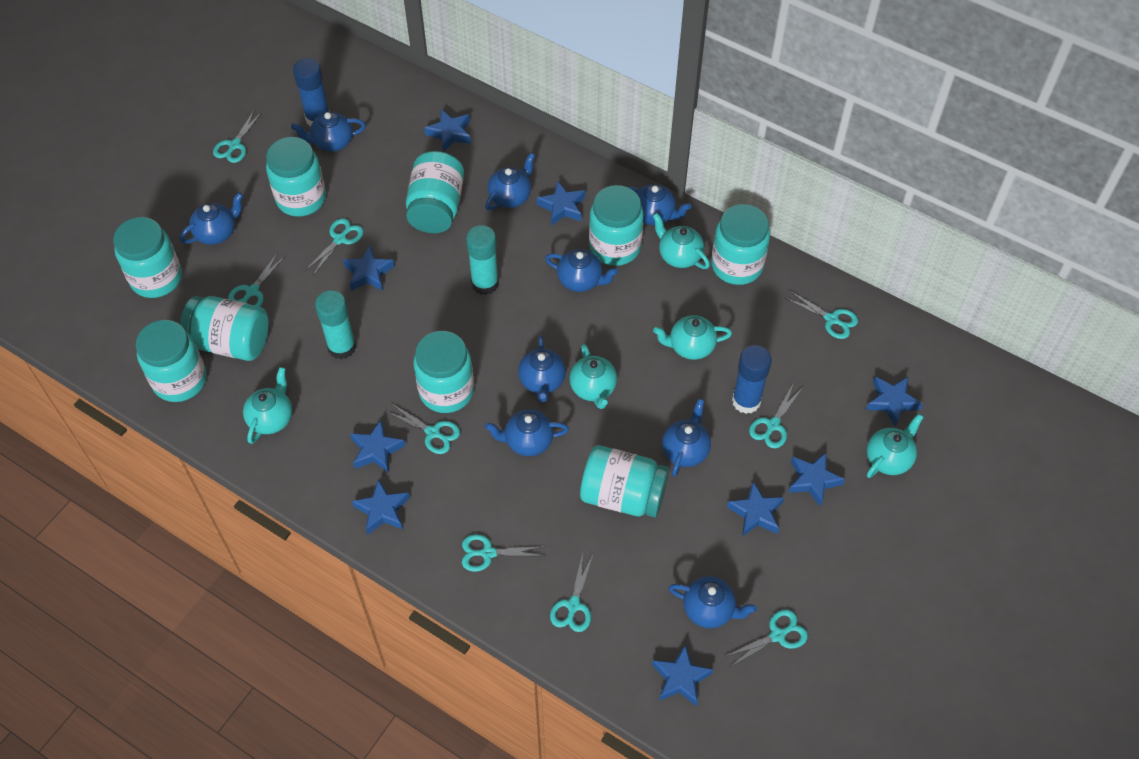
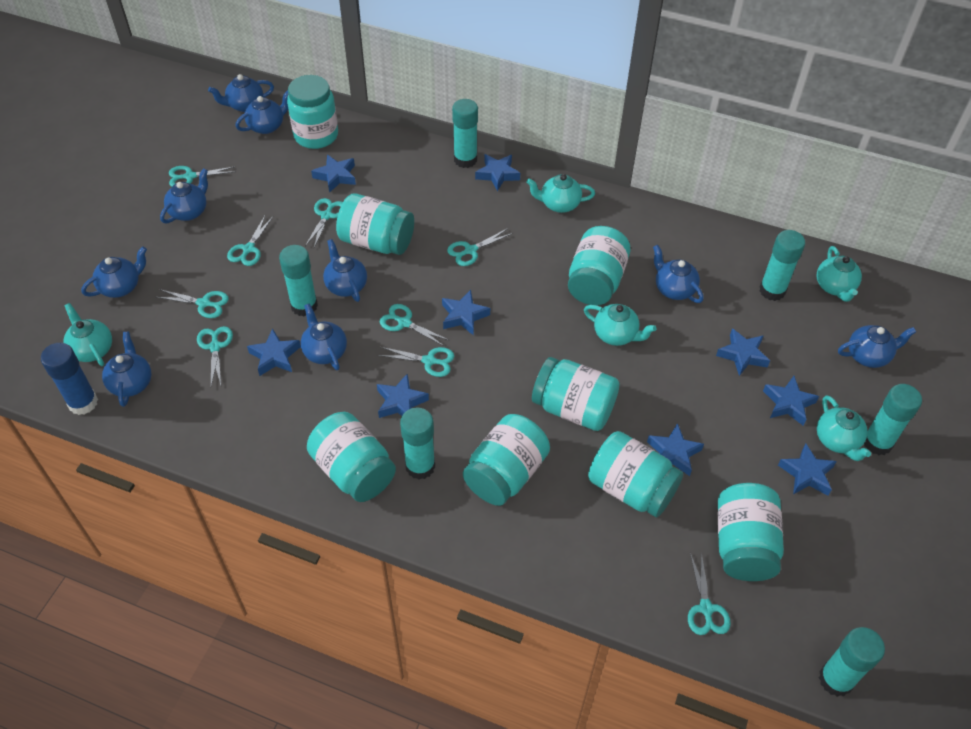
blue glue stick: [293,58,330,127] [732,345,772,414] = 2 -> [41,343,98,415] = 1
turquoise glue stick: [315,290,356,359] [466,225,499,295] = 2 -> [279,245,318,316] [400,407,435,480] [452,99,478,168] [759,230,805,301] [819,627,885,697] [864,384,922,455] = 6
turquoise jar: [113,217,182,298] [136,320,207,402] [180,296,269,361] [266,137,326,217] [406,151,464,233] [413,331,474,413] [580,445,669,518] [589,185,644,266] [711,204,770,285] = 9 -> [287,75,338,149] [307,412,396,502] [336,193,414,255] [463,414,550,506] [532,357,620,431] [568,226,631,305] [588,431,683,517] [718,483,784,581] = 8

